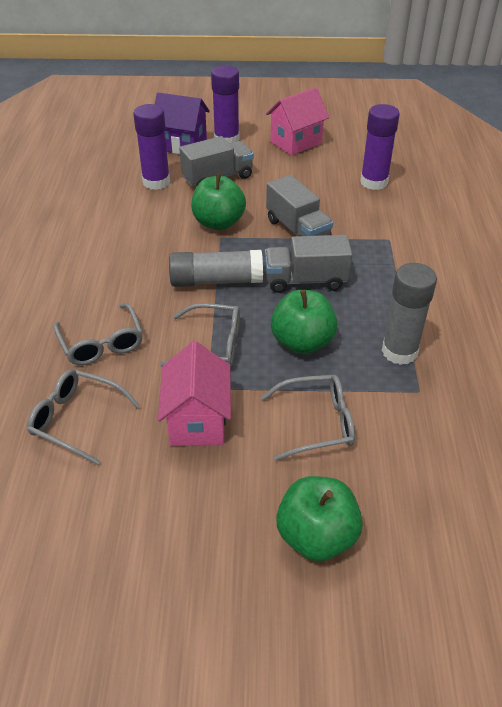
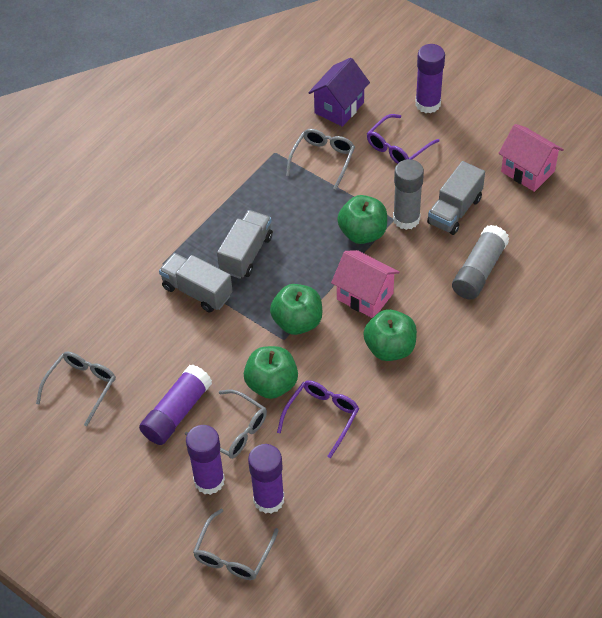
green apple: [191,174,246,230] [271,290,338,354] [276,476,363,561] = 3 -> [244,346,298,399] [270,284,322,335] [337,195,387,244] [363,309,417,361] = 4
purple glasses: none = 0 -> [277,380,359,458] [367,114,439,164] = 2
purple glue stick: [133,104,170,190] [211,65,240,143] [360,104,400,190] = 3 -> [139,365,212,445] [186,425,225,495] [248,444,284,514] [415,44,445,113] = 4

